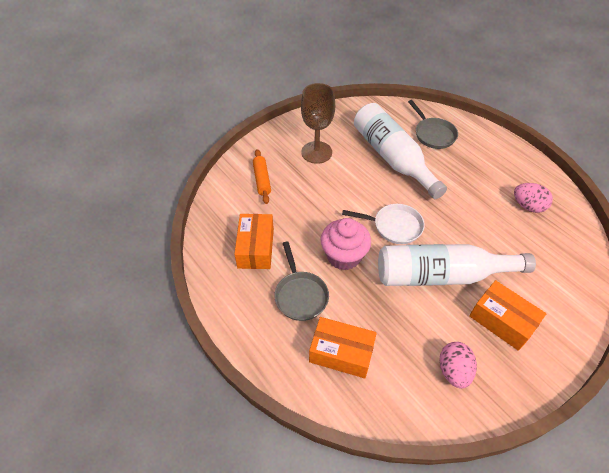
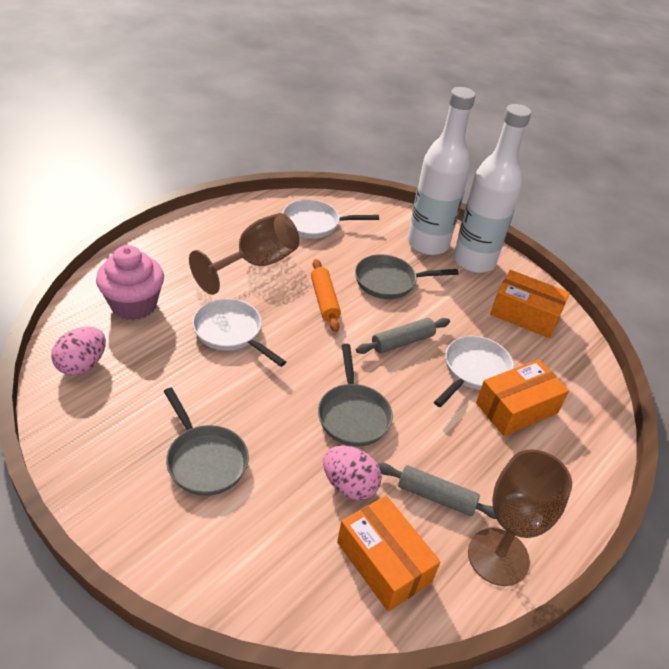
brown goblet: [301,83,335,164] = 1 -> [189,213,299,295] [468,449,572,586] = 2
grey pan: [274,242,329,321] [408,100,458,149] = 2 -> [164,387,249,496] [318,344,393,447] [355,254,458,299] = 3
grey rolling pin: none = 0 -> [356,318,450,354] [378,463,496,519] = 2
white pan: [342,204,425,244] = 1 -> [192,298,286,367] [282,199,379,238] [434,336,514,407] = 3

